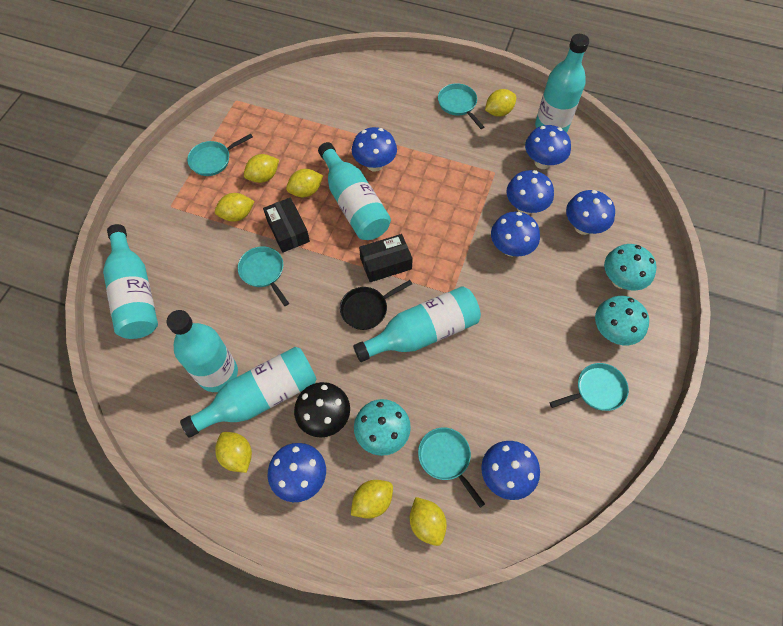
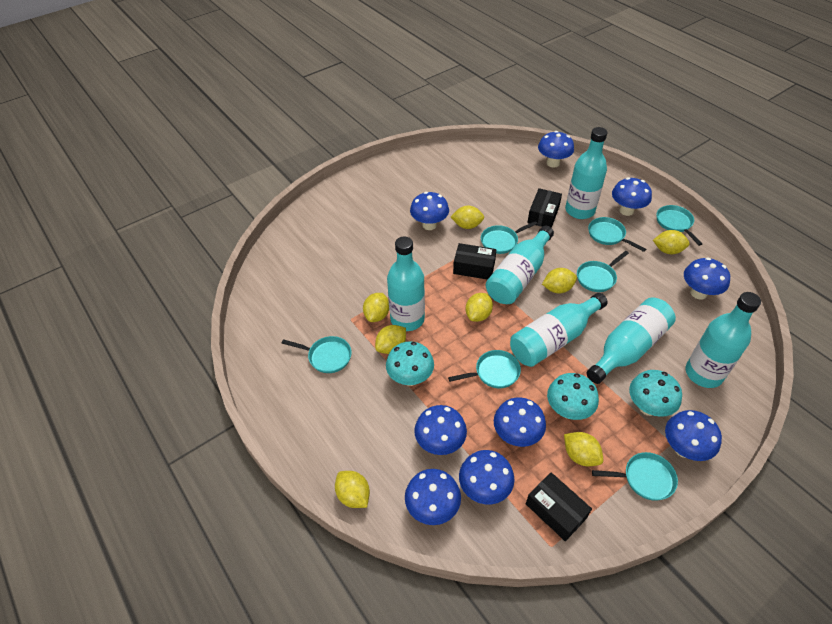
black box: [263,197,310,253] [359,234,413,282] = 2 -> [453,243,496,280] [526,472,592,541] [527,188,562,228] = 3
black mushroom: [294,382,350,438] = 1 -> none = 0
black pan: [340,280,412,330] = 1 -> none = 0
blue mushroom: [268,443,326,502] [352,127,397,172] [481,441,540,500] [491,212,540,257] [506,170,554,215] [525,125,571,169] [566,190,615,235] = 7 -> [405,469,461,525] [410,192,449,230] [414,405,467,455] [459,450,515,504] [494,397,546,447] [538,131,574,167] [612,177,652,216] [665,410,722,461] [684,257,730,299] = 9
turquoise pan: [187,134,253,176] [238,246,289,306] [418,427,485,508] [438,83,484,129] [550,363,629,411] = 5 -> [282,336,352,373] [448,350,521,388] [481,221,538,254] [577,251,629,292] [588,217,646,252] [592,452,678,501] [656,205,702,246] = 7
yellow lemon: [215,193,255,222] [215,432,252,473] [244,154,279,183] [286,169,323,197] [351,480,393,519] [410,497,447,546] [485,89,516,116] = 7 -> [335,471,370,508] [363,293,389,322] [375,325,406,354] [451,206,484,229] [466,293,493,322] [542,268,577,293] [564,432,603,466] [653,230,690,254] = 8

